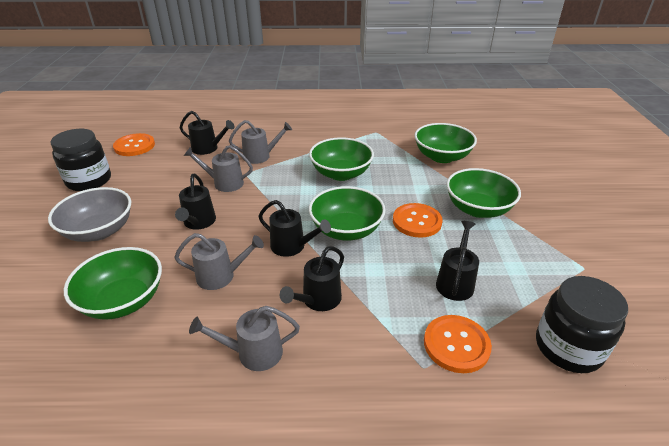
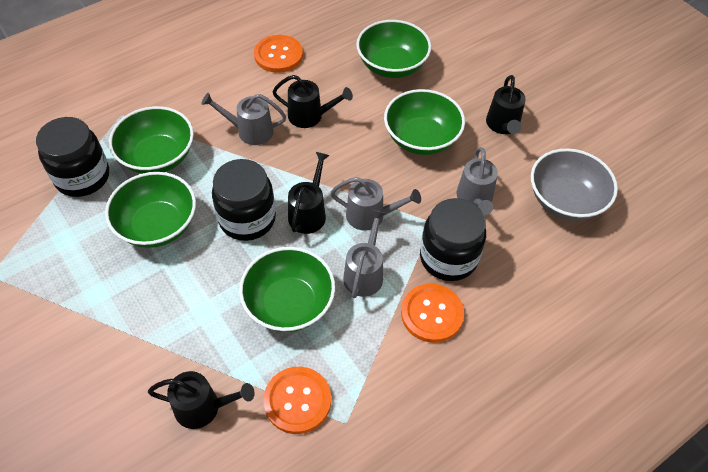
black jar: [50,129,111,191] [536,276,628,373] = 2 -> [36,117,109,197] [212,159,276,241] [420,198,486,281] = 3
black watering can: [175,174,216,230] [180,111,235,155] [259,200,331,257] [280,246,344,311] [436,221,479,301] = 5 -> [148,371,255,429] [272,75,353,128] [288,152,330,234] [486,75,526,134] = 4

